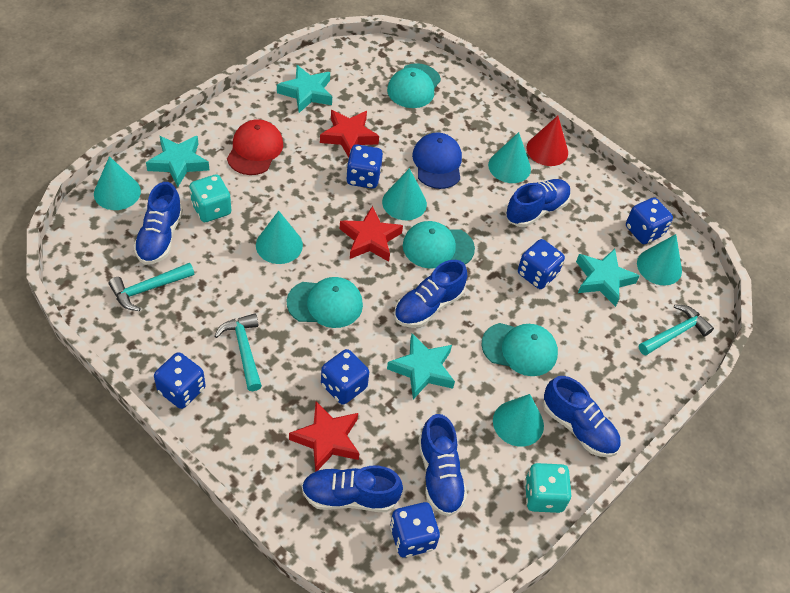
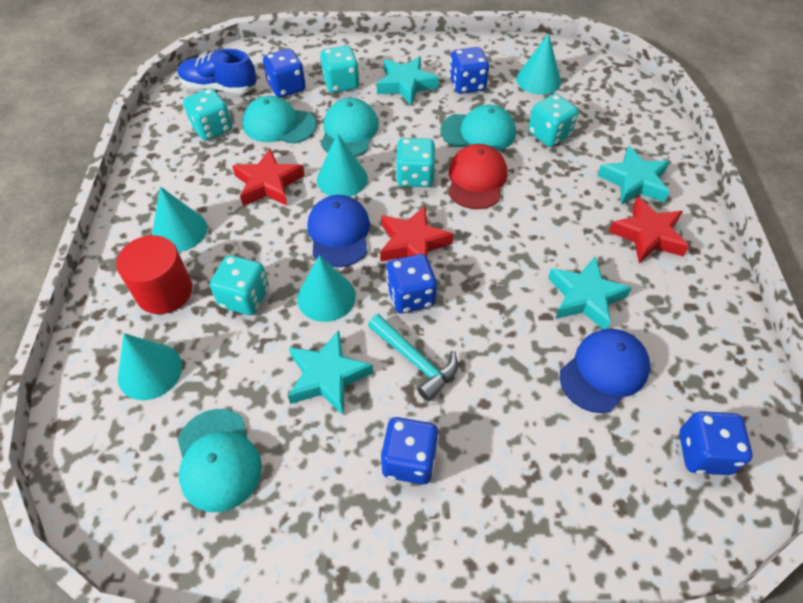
blue cap: [412,132,462,189] = 1 -> [307,195,370,267] [560,329,650,413] = 2
blue dice: [154,352,205,409] [321,349,369,405] [346,145,383,189] [390,502,440,558] [518,239,565,289] [626,197,673,244] = 6 -> [263,49,306,97] [381,417,439,484] [386,254,437,313] [449,47,489,94] [679,411,753,475] = 5
blue shoe: [134,182,183,265] [302,466,403,512] [394,260,467,328] [418,414,467,516] [505,179,571,227] [543,376,621,457] = 6 -> [178,49,256,94] = 1
red cone: [527,116,568,166] = 1 -> none = 0
red cylinder: none = 0 -> [116,235,193,314] = 1
turquoise cone: [94,156,141,210] [256,211,303,264] [382,168,427,220] [488,132,531,183] [493,394,544,447] [637,234,682,285] = 6 -> [118,333,182,400] [152,187,207,252] [297,255,356,322] [317,133,368,197] [516,33,561,95] = 5
turquoise dice: [189,174,231,222] [525,463,571,513] = 2 -> [183,88,232,141] [210,255,269,315] [320,46,359,93] [396,138,435,187] [528,94,578,147] = 5
turquoise hammer: [109,263,194,311] [214,313,262,391] [639,304,714,356] = 3 -> [368,314,458,401] = 1

